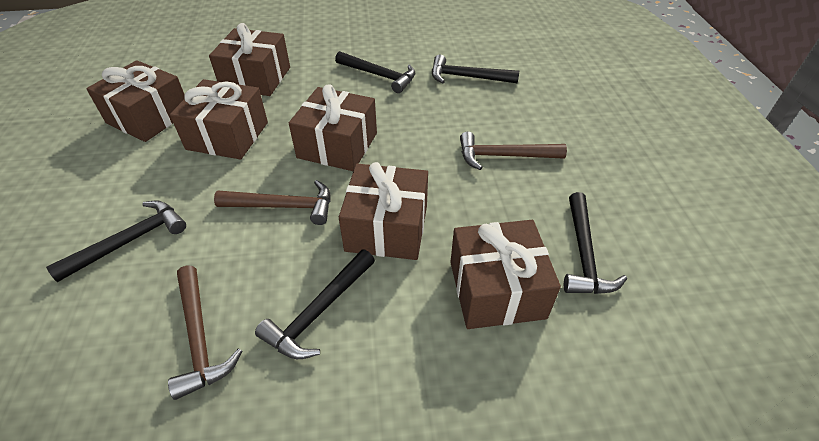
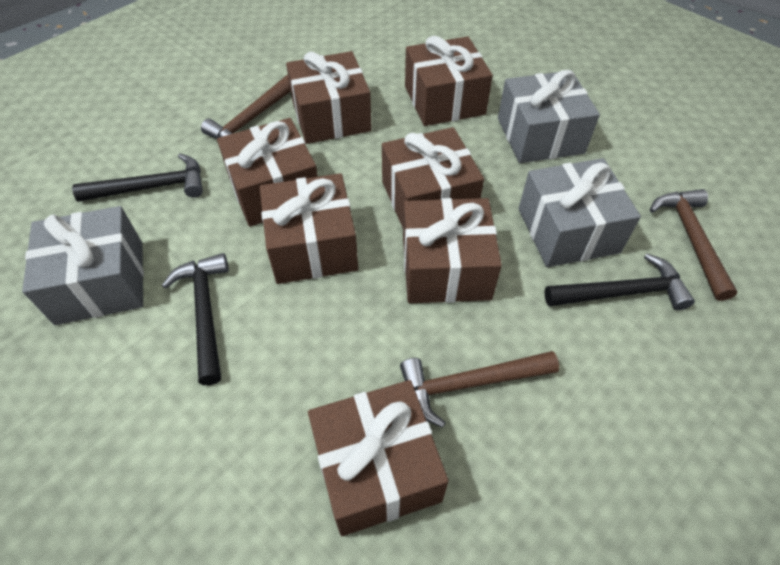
black hammer: [46,200,186,282] [255,249,375,359] [335,51,415,93] [432,55,519,84] [564,192,627,294] = 5 -> [72,154,203,202] [162,253,229,385] [545,254,695,310] = 3
brown gift: [86,60,185,142] [170,79,268,160] [209,23,290,96] [289,84,377,171] [339,162,428,260] [450,220,561,329] = 6 -> [217,118,318,227] [260,173,358,284] [286,51,372,144] [308,380,449,536] [382,127,484,228] [403,198,502,303] [405,36,493,126] = 7
grey gift: none = 0 -> [22,206,144,325] [498,70,600,163] [518,158,641,267] = 3

